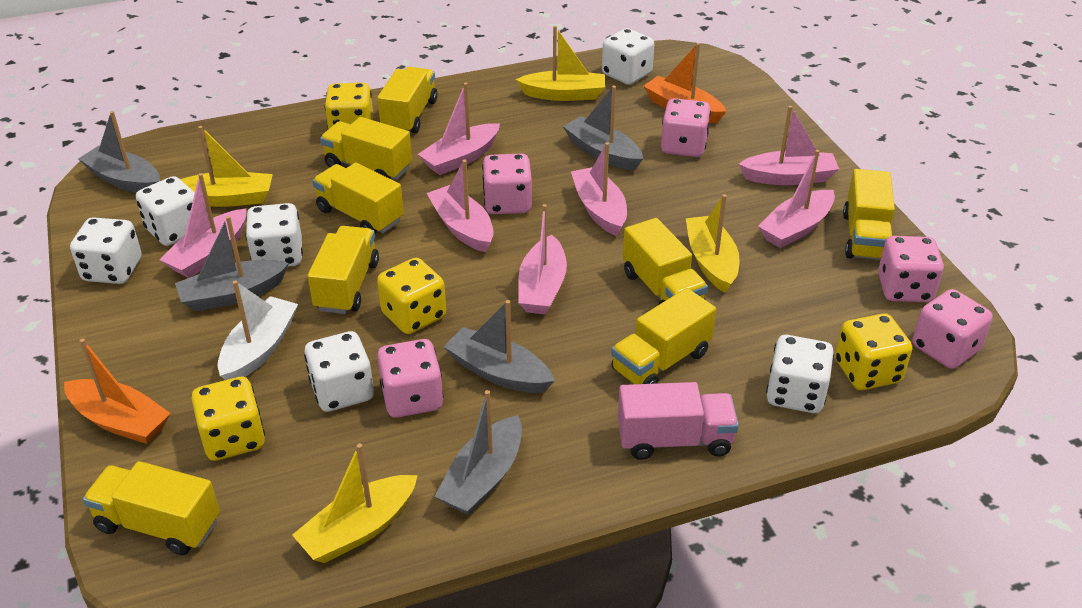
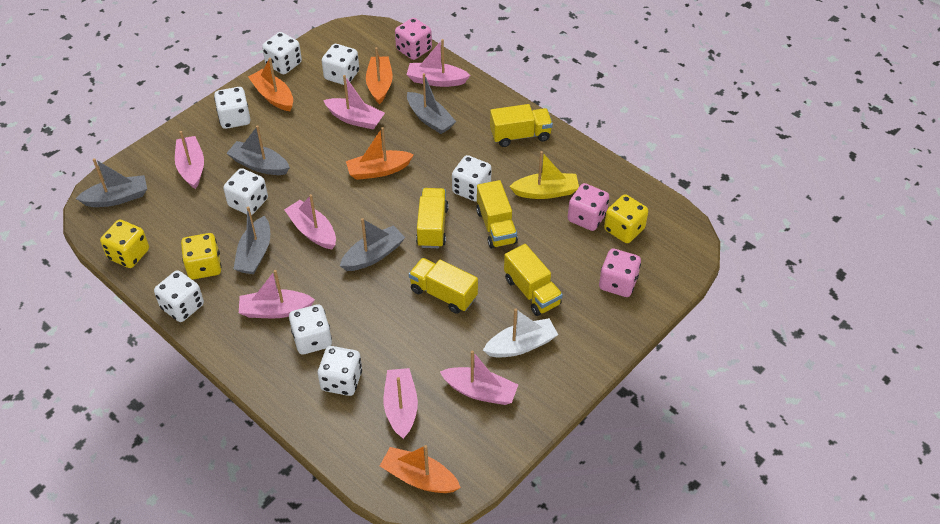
orange boat: [64,338,171,444] [643,43,727,123] = 2 -> [248,58,293,111] [346,127,414,180] [366,47,393,104] [380,445,461,493] = 4
pink dice: [377,339,443,418] [482,153,532,214] [661,98,711,157] [878,236,944,302] [912,289,993,369] = 5 -> [395,18,432,60] [568,183,609,231] [599,248,641,297] = 3
pink truck: [618,382,739,460] = 1 -> none = 0
white dice: [70,217,142,284] [136,176,195,246] [246,203,303,266] [304,331,374,412] [602,28,654,85] [766,335,834,413] = 6 -> [154,270,204,322] [214,87,251,129] [223,168,268,215] [262,32,302,74] [289,304,332,354] [318,346,362,396] [322,44,359,85] [452,155,492,202] = 8
yellow boat: [180,126,273,207] [292,443,418,563] [516,26,605,101] [686,194,740,293] = 4 -> [509,151,579,199] = 1
yellow dice: [191,377,265,461] [325,83,373,129] [377,258,446,334] [835,314,912,390] = 4 -> [100,220,149,268] [181,233,222,279] [604,194,648,243] = 3
yellow truck: [83,461,220,555] [308,226,379,314] [312,163,404,234] [320,117,412,180] [377,67,437,133] [611,288,716,384] [623,218,708,304] [843,169,895,260] = 8 -> [409,258,478,314] [416,188,449,248] [476,180,518,249] [490,104,553,147] [504,244,563,316] = 5

